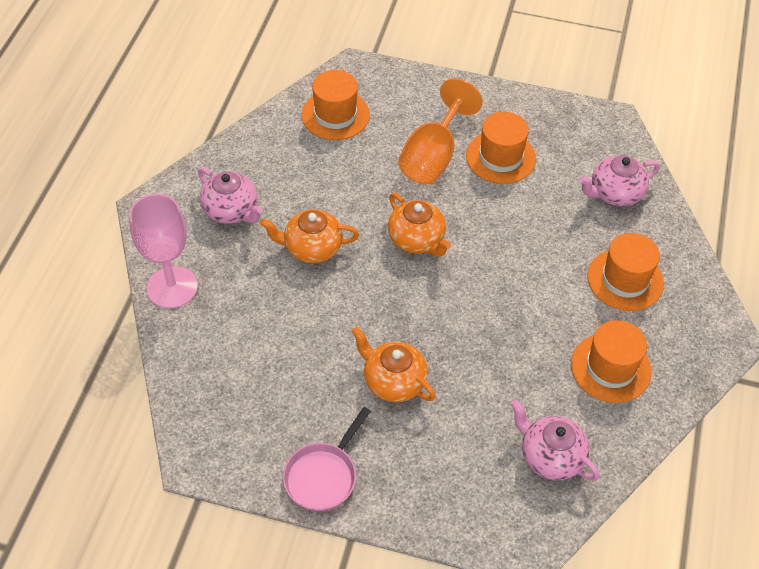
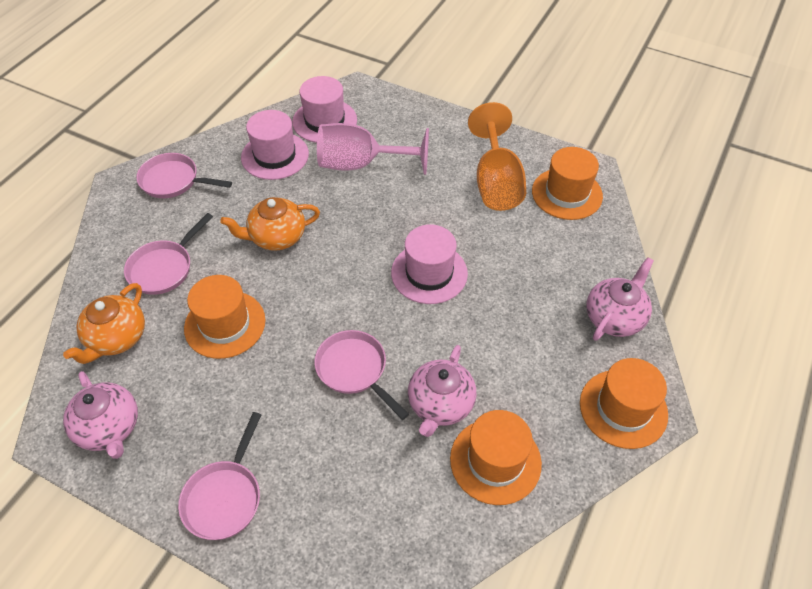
orange teapot: [260,209,359,263] [352,327,436,402] [388,193,451,257] = 3 -> [63,283,145,364] [220,197,320,251] = 2
pink hat: none = 0 -> [241,110,309,180] [292,76,357,143] [391,225,468,304] = 3
pink pan: [283,407,371,511] = 1 -> [124,213,213,295] [136,153,232,198] [178,412,261,540] [314,330,409,420] = 4

